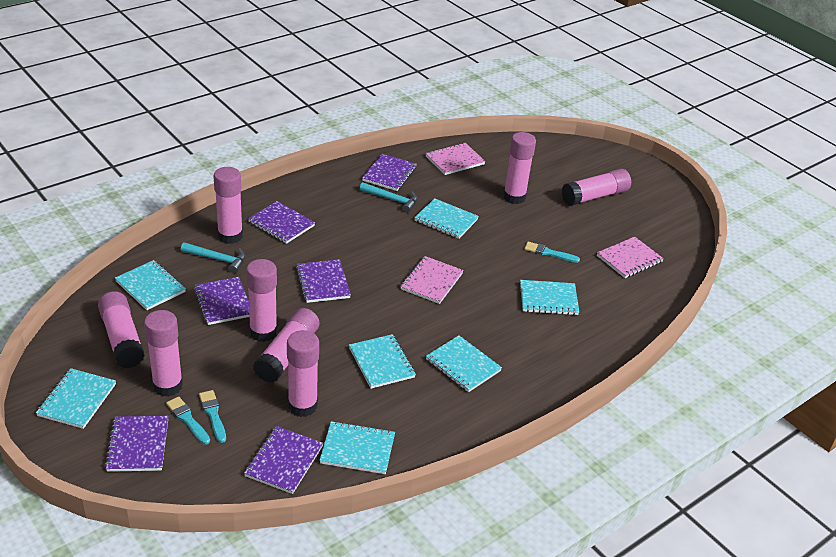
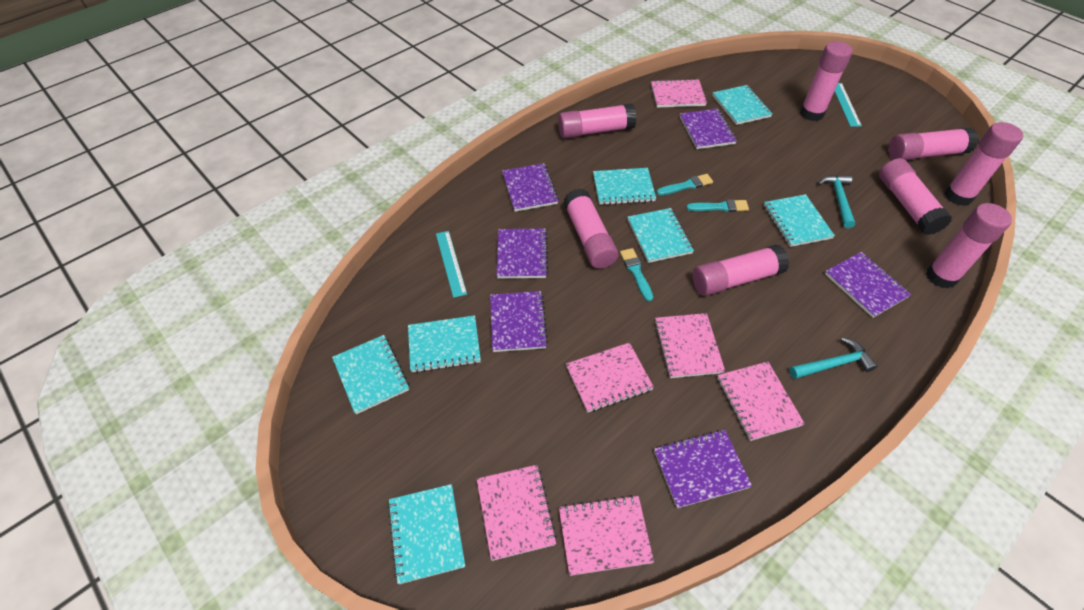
pink notebook: [400,256,464,304] [426,143,485,175] [597,237,664,278] = 3 -> [477,465,557,561] [559,495,654,576] [566,343,654,412] [651,79,707,108] [654,313,725,378] [717,362,805,441] = 6
turquoise ruler: none = 0 -> [436,231,467,298] [835,83,862,127] = 2

